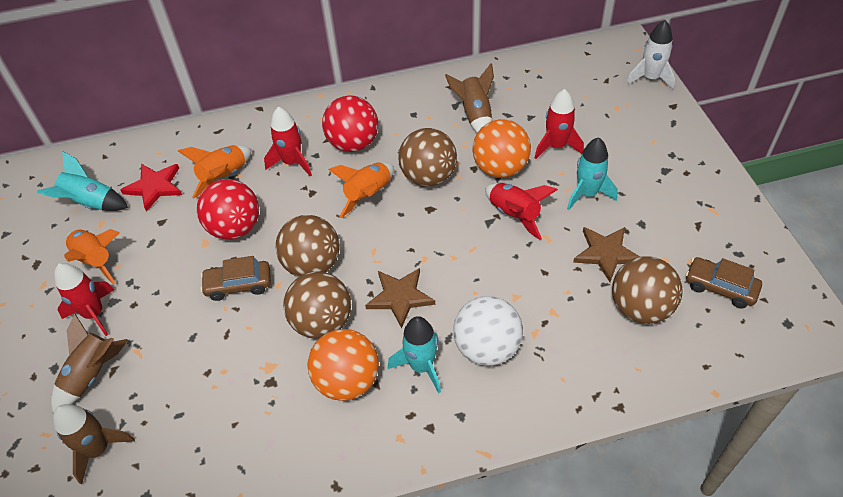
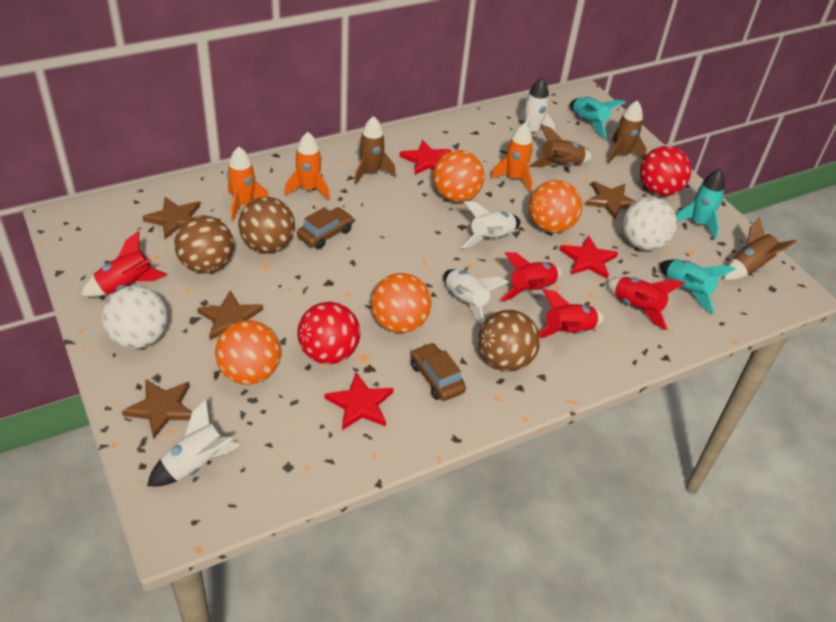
brown ball: [276,215,340,277] [283,271,351,339] [399,128,457,187] [612,256,683,324] = 4 -> [174,215,234,274] [238,197,295,253] [478,310,540,371] = 3
brown rocket: [51,314,128,413] [53,404,135,484] [445,63,494,133] = 3 -> [354,116,396,185] [529,124,592,167] [607,100,646,164] [724,217,797,280] = 4
brown star: [365,268,435,328] [573,227,640,282] = 2 -> [122,379,192,439] [143,197,200,239] [197,290,263,340] [586,182,635,219] = 4
orange ball: [307,329,379,401] [473,119,531,178] = 2 -> [215,320,281,385] [371,273,431,333] [433,150,485,202] [529,180,582,233] = 4
red star: [120,164,182,212] = 1 -> [325,372,393,430] [400,140,451,175] [560,236,618,279] = 3
white ball: [453,296,523,366] = 1 -> [102,286,168,349] [622,197,677,251] = 2
white rocket: [626,20,675,91] = 1 -> [147,400,242,486] [444,269,508,325] [461,201,520,249] [519,78,555,132] = 4

